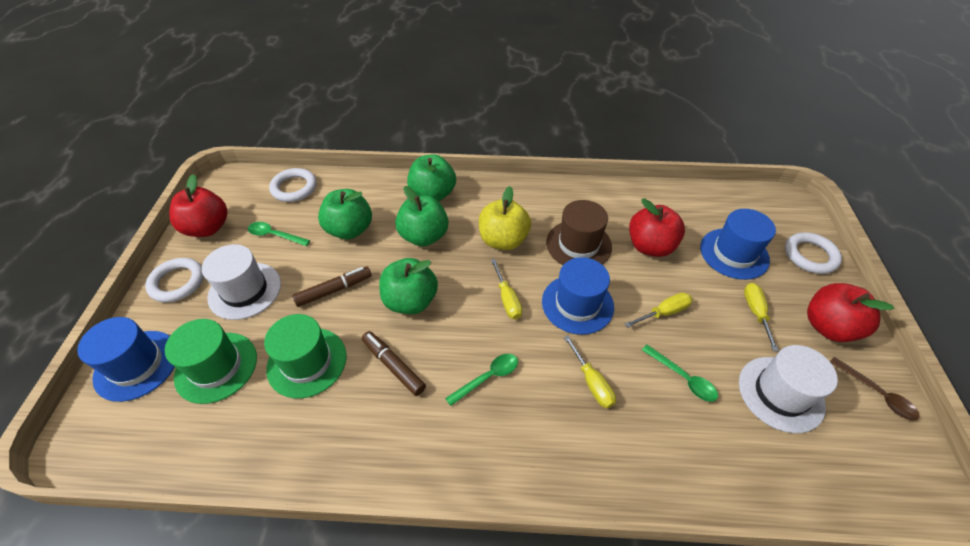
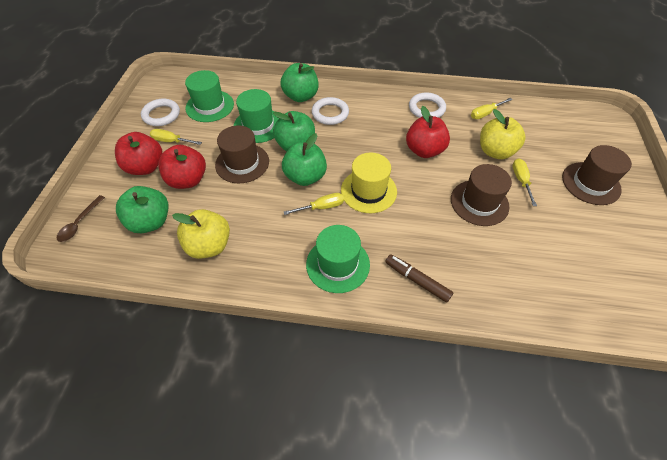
blue hat: [77,317,175,402] [542,257,614,335] [700,209,776,280] = 3 -> none = 0
brown hat: [546,200,612,265] = 1 -> [215,125,269,184] [451,164,512,226] [562,145,632,205] = 3
brown marker: [292,267,372,307] [362,331,426,396] = 2 -> [385,254,453,303] = 1
green hat: [165,319,257,404] [264,314,346,398] = 2 -> [185,70,234,122] [234,89,279,143] [306,225,370,293] = 3
green spoon: [248,222,310,246] [445,354,518,406] [642,344,718,402] = 3 -> none = 0
white hat: [202,244,281,320] [739,345,838,433] = 2 -> none = 0
yellow apple: [479,186,531,250] = 1 -> [172,209,230,259] [480,109,525,159] = 2
yellow hat: none = 0 -> [341,153,397,213] = 1

